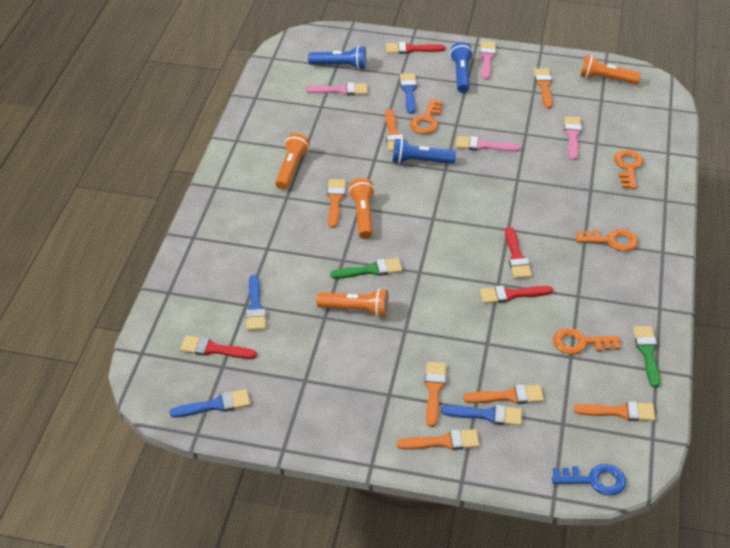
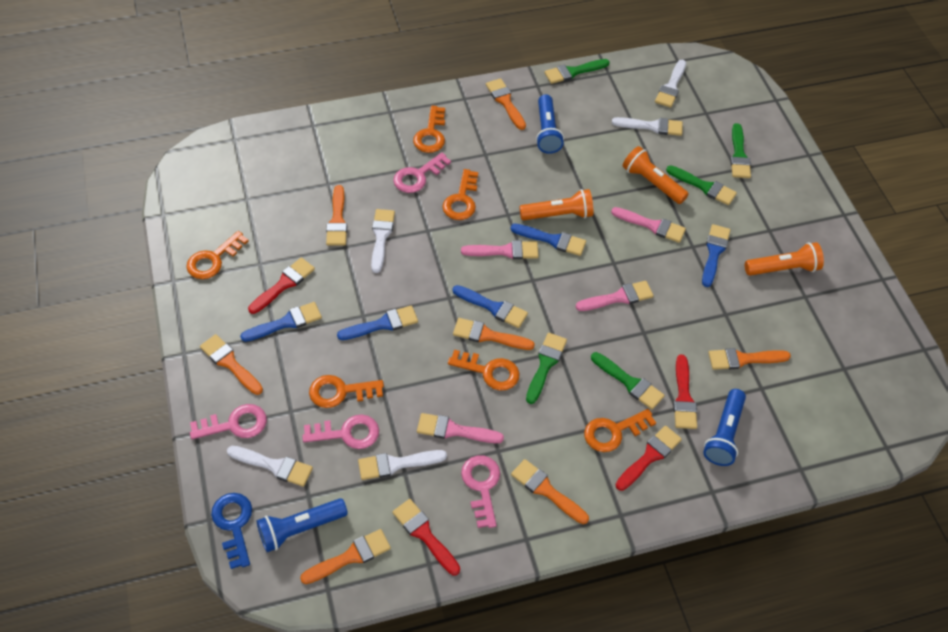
blue brush: [170,389,250,417] [245,275,266,331] [400,73,417,114] [441,405,522,426] = 4 -> [240,302,322,342] [337,305,418,340] [452,285,528,328] [510,224,586,256] [702,224,730,287] = 5
green brush: [330,258,402,279] [633,326,660,388] = 2 -> [526,333,567,404] [544,59,610,84] [591,352,665,410] [666,165,737,205] [730,123,751,178] = 5
orange flashlight: [275,133,310,190] [317,289,389,317] [348,178,375,239] [580,55,641,84] = 4 -> [519,189,593,220] [623,146,689,204] [745,242,824,276] = 3
orange key: [410,99,443,134] [553,328,620,354] [576,229,638,252] [614,150,643,189] = 4 -> [186,231,249,279] [309,375,384,408] [413,106,445,153] [442,169,478,220] [448,350,520,391] [584,409,656,452] = 6
pink key: none = 0 -> [190,404,267,439] [302,414,379,449] [393,152,451,193] [461,455,500,528] = 4
white brush: none = 0 -> [227,446,313,487] [358,450,447,480] [371,209,395,273] [612,117,683,136] [655,60,686,108] = 5

